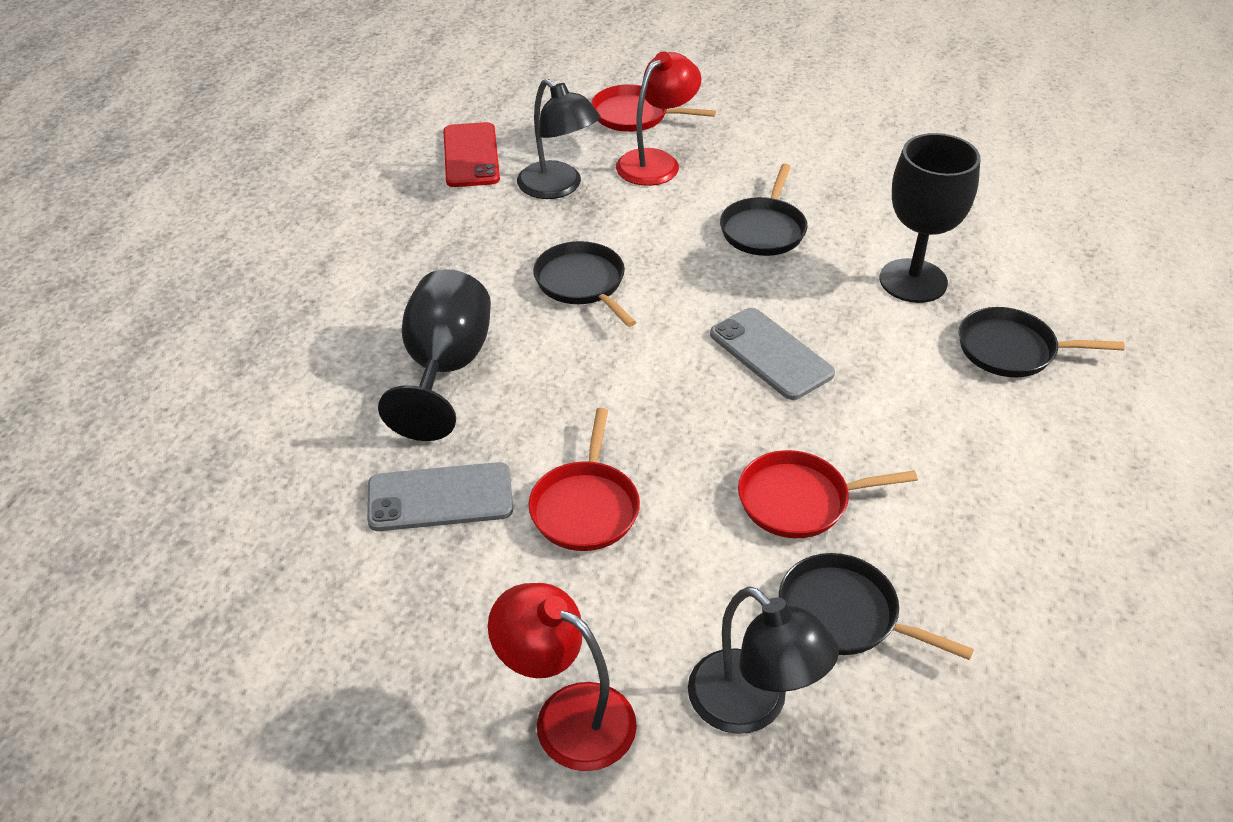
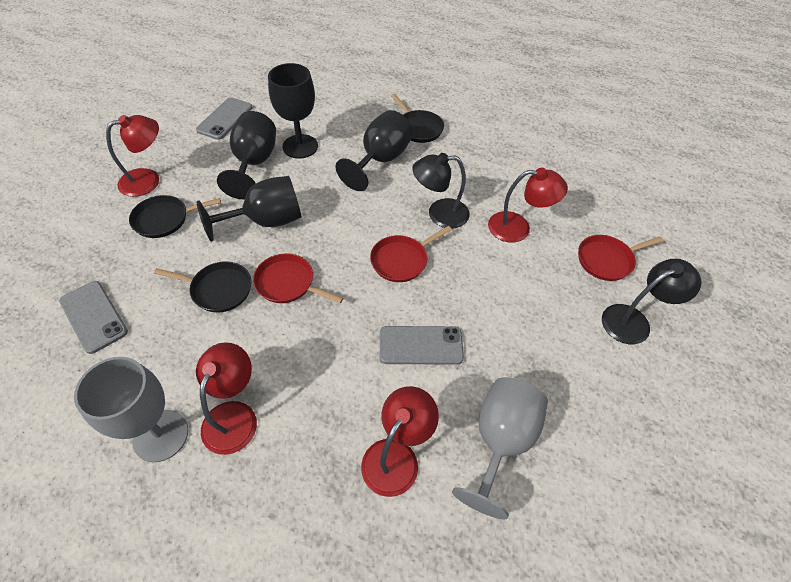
black goblet: [378,269,491,441] [880,133,981,303] = 2 -> [197,176,302,242] [217,111,276,199] [268,63,318,159] [336,110,413,191] = 4
black pan: [533,241,636,327] [720,164,808,256] [779,553,974,660] [959,307,1125,377] = 4 -> [129,195,221,238] [154,261,251,313] [391,94,444,143] = 3
grey goblet: none = 0 -> [74,357,188,462] [452,377,548,520] = 2
grey phone: [367,462,513,531] [710,308,835,400] = 2 -> [59,281,128,354] [196,97,253,140] [380,326,464,365] = 3
red lamp: [488,583,637,771] [616,51,701,186] = 2 -> [106,115,159,197] [196,342,257,455] [361,386,439,497] [488,168,568,243] = 4
red phone: [443,122,500,187] = 1 -> none = 0

